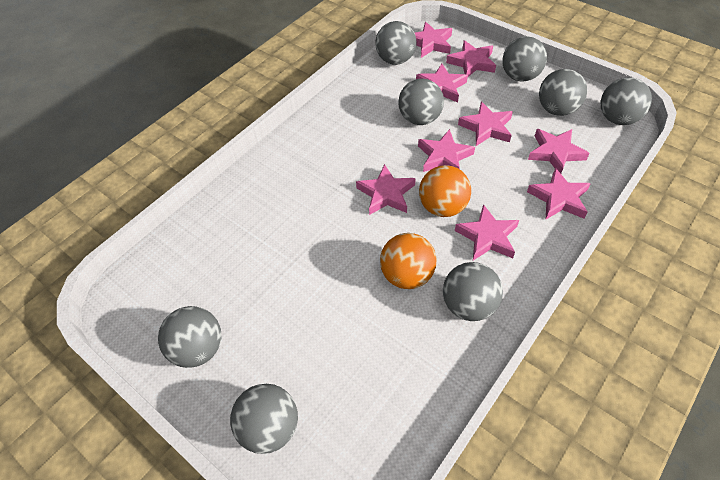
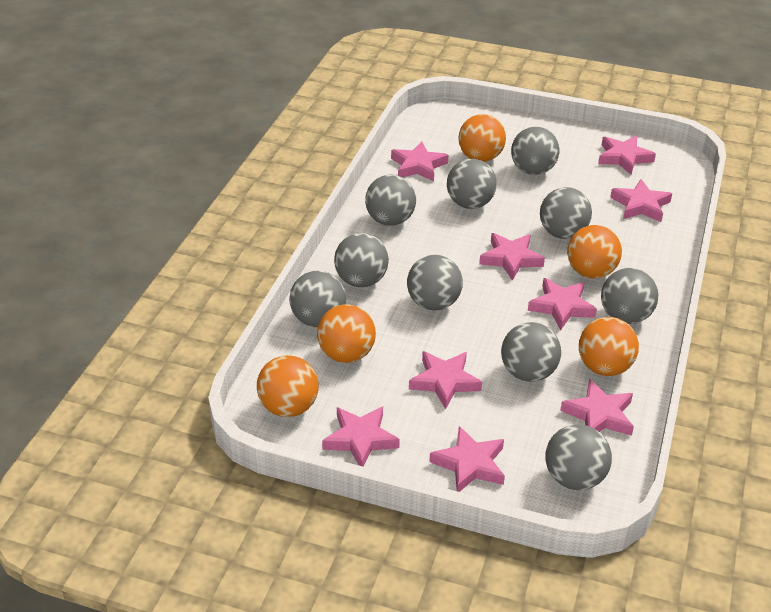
grey ball: [158,306,221,368] [230,384,298,454] [375,21,417,65] [399,79,444,125] [443,262,503,321] [502,36,547,82] [539,69,587,116] [600,77,652,125] = 8 -> [289,270,346,327] [334,233,389,287] [365,174,416,226] [407,255,463,310] [447,159,497,209] [501,322,561,382] [511,127,559,175] [540,187,592,239] [545,424,612,490] [601,268,659,324] = 10
orange ball: [380,233,437,289] [419,165,471,217] = 2 -> [257,355,319,417] [317,304,376,363] [459,114,506,162] [567,225,622,279] [579,317,639,376] = 5

